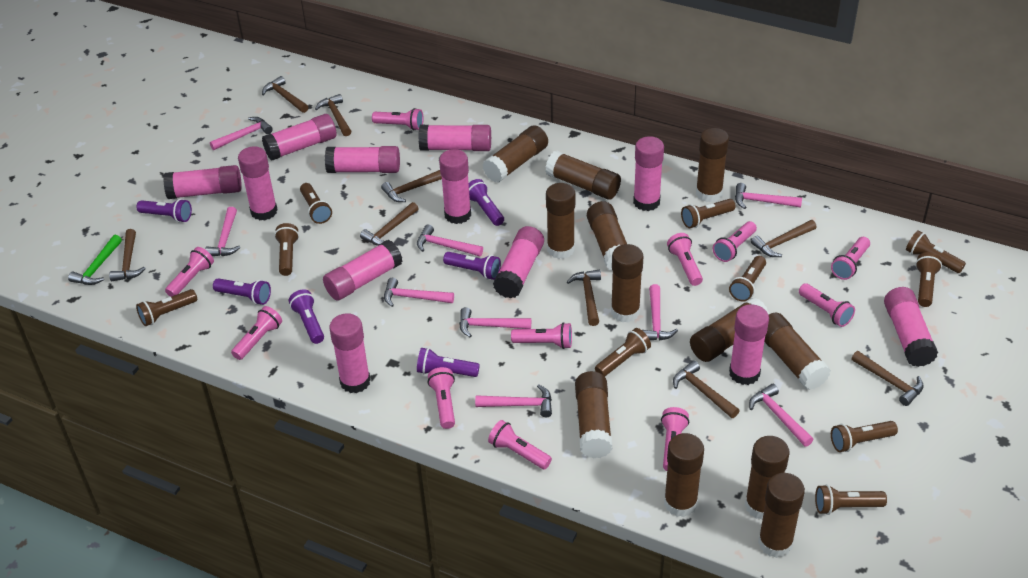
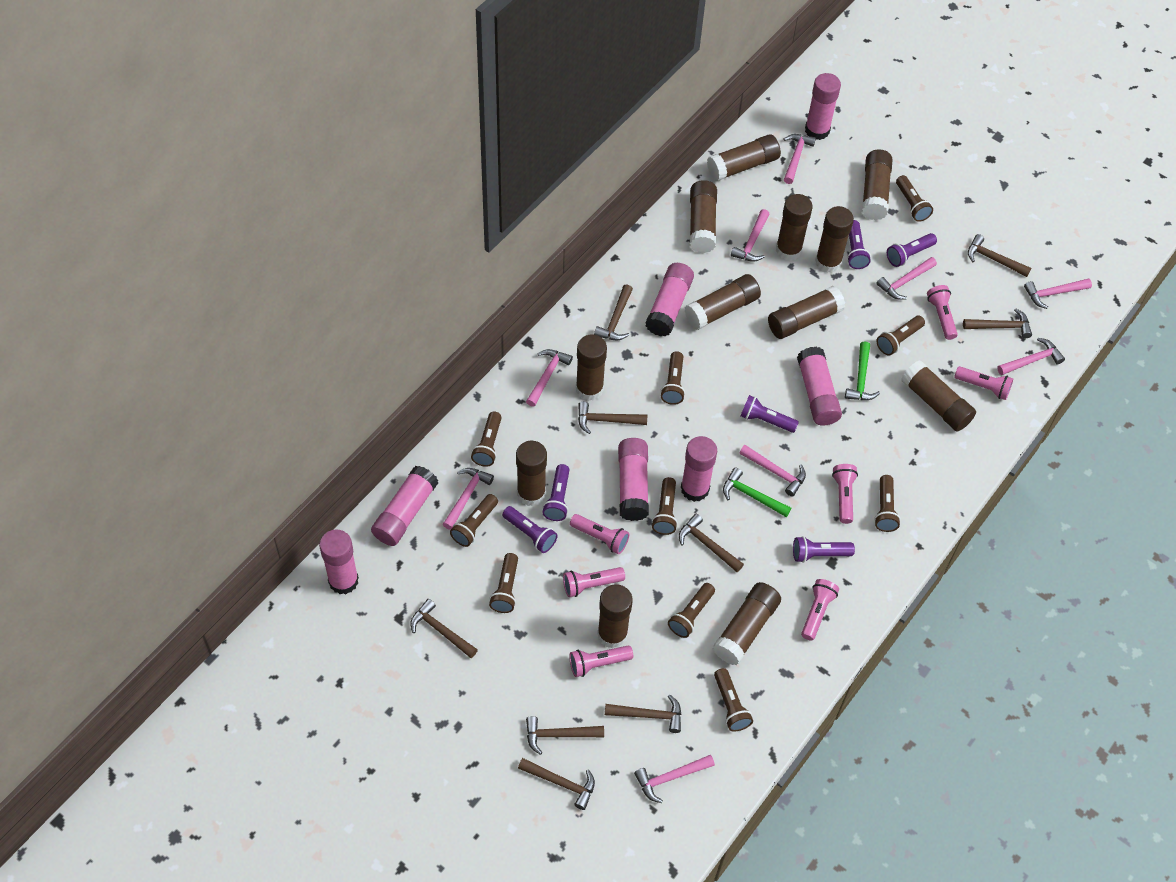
green hammer: [68,235,122,285] = 1 -> [723,467,791,517] [845,341,880,400] = 2
pink flashlight: [165,247,214,297] [231,306,282,360] [372,108,423,130] [427,367,455,429] [488,420,552,469] [511,322,572,349] [661,407,689,471] [667,233,703,286] [713,221,757,262] [799,283,855,327] [831,237,870,280] = 11 -> [563,567,625,597] [569,646,633,677] [570,514,629,554] [801,579,839,641] [832,464,858,524] [927,285,958,340] [954,366,1013,400] = 7
pink glue stick: [163,165,242,199] [238,146,278,220] [262,114,336,160] [323,240,403,301] [325,146,400,173] [329,313,371,393] [418,125,491,151] [439,149,471,224] [493,226,544,299] [633,136,664,211] [729,305,769,385] [884,287,938,367] = 12 -> [319,530,359,594] [371,466,438,546] [618,438,649,521] [645,263,694,336] [681,436,717,502] [797,347,842,425] [805,73,841,140] = 7

